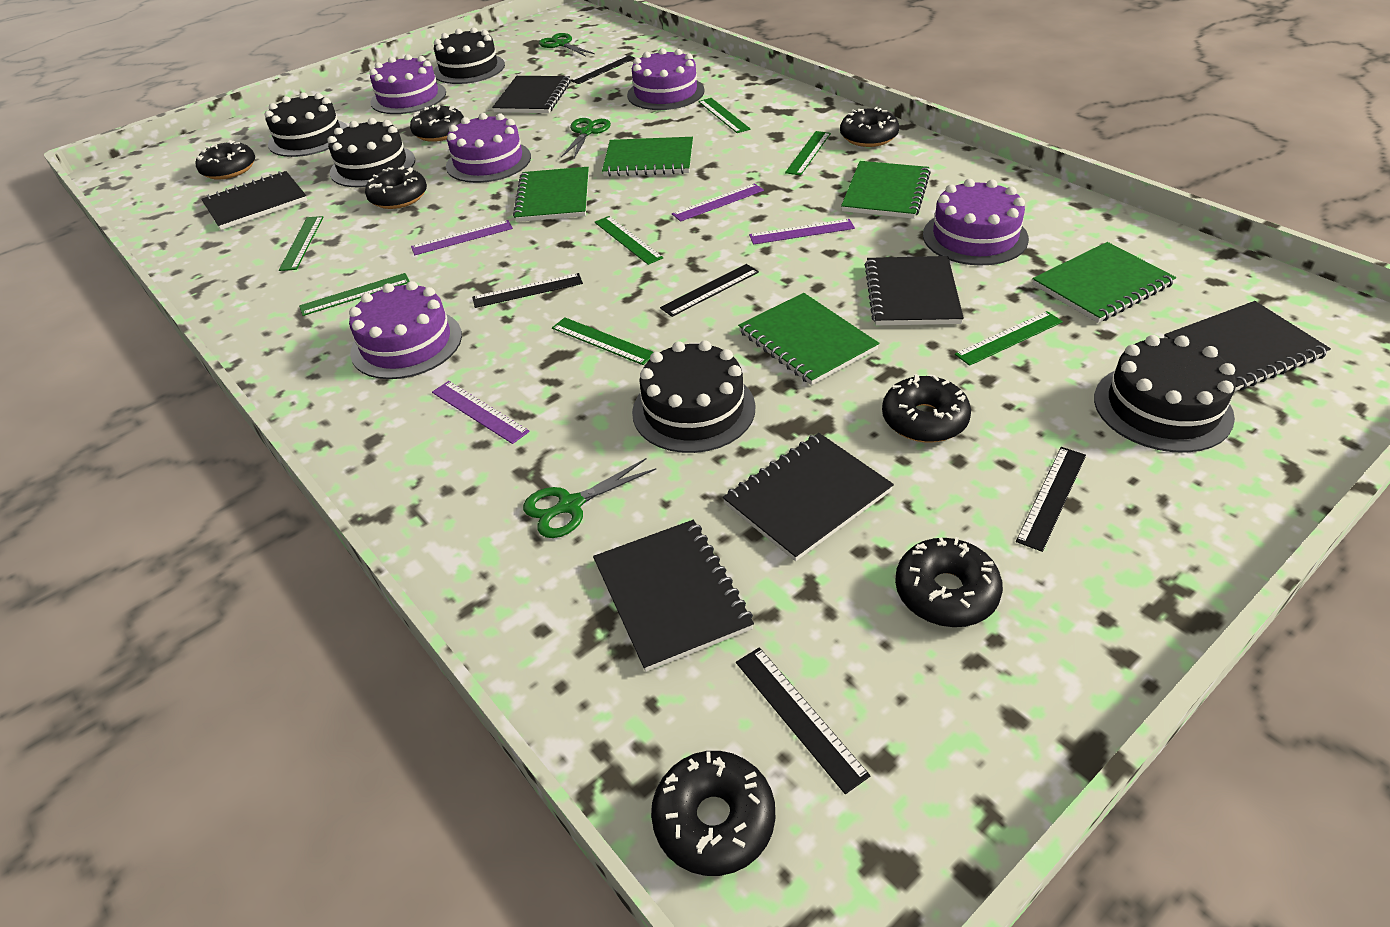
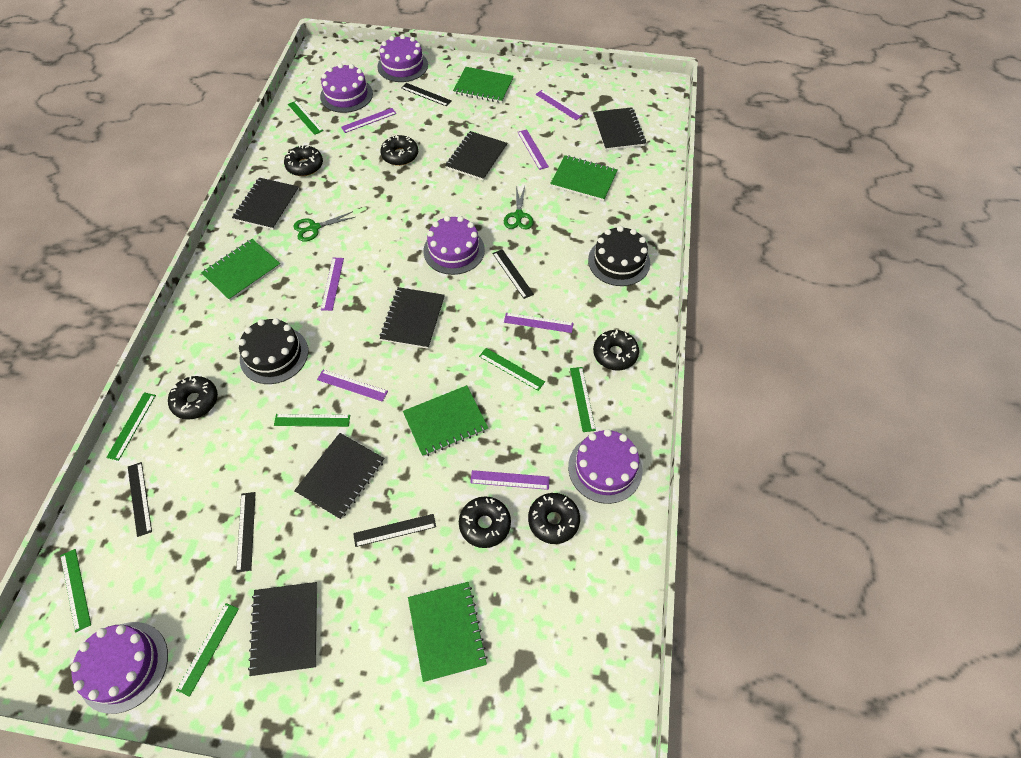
black cake: [264,92,348,157] [327,118,415,187] [434,27,505,84] [632,340,756,453] [1094,335,1236,453] = 5 -> [238,318,308,384] [588,226,650,286] = 2
black donut: [196,140,255,180] [365,166,427,209] [410,105,464,142] [651,751,775,876] [840,107,899,147] [882,374,971,443] [895,537,1003,627] = 7 -> [168,376,218,420] [284,145,323,176] [380,135,418,166] [459,496,511,548] [528,493,580,544] [593,330,639,370] = 6
green scissors: [523,458,657,538] [539,33,595,56] [561,118,611,158] = 3 -> [294,211,355,242] [504,186,533,229] = 2
purple ruler: [411,220,513,255] [432,381,530,444] [672,183,764,222] [749,219,855,245] = 4 -> [317,370,388,402] [321,258,344,311] [341,108,396,133] [470,470,550,490] [504,313,574,333] [518,129,549,170] [535,90,583,120] = 7

